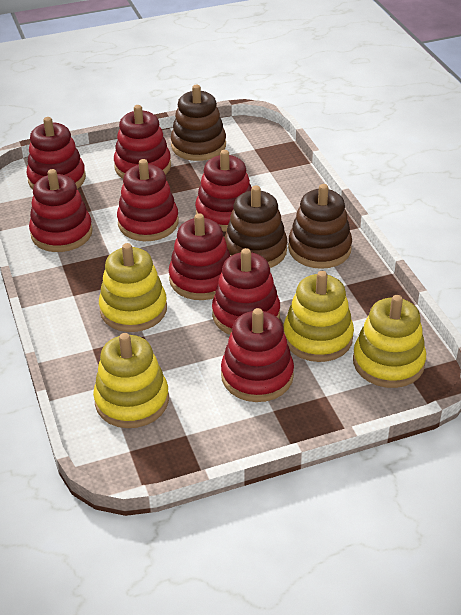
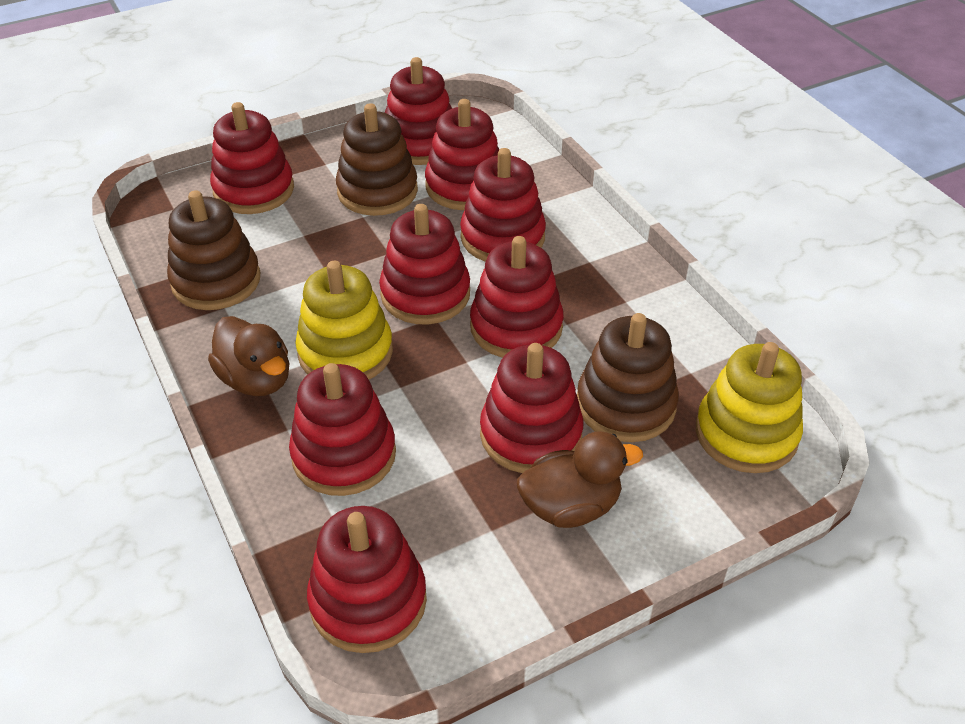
brown duck: none = 0 -> [208,316,289,396] [517,431,643,528] = 2
red stacking toy: [26,117,86,189] [29,169,93,252] [114,105,171,178] [117,159,179,241] [169,213,230,300] [195,150,252,231] [212,248,280,335] [221,308,294,402] = 8 -> [210,102,294,214] [289,363,396,496] [307,506,427,653] [379,204,470,324] [385,57,452,165] [425,99,499,210] [460,148,546,262] [470,236,564,358] [480,343,583,473] = 9
yellow stacking toy: [93,333,169,428] [99,243,167,332] [284,271,354,362] [353,295,426,388] = 4 -> [295,261,393,379] [696,342,803,473] = 2

